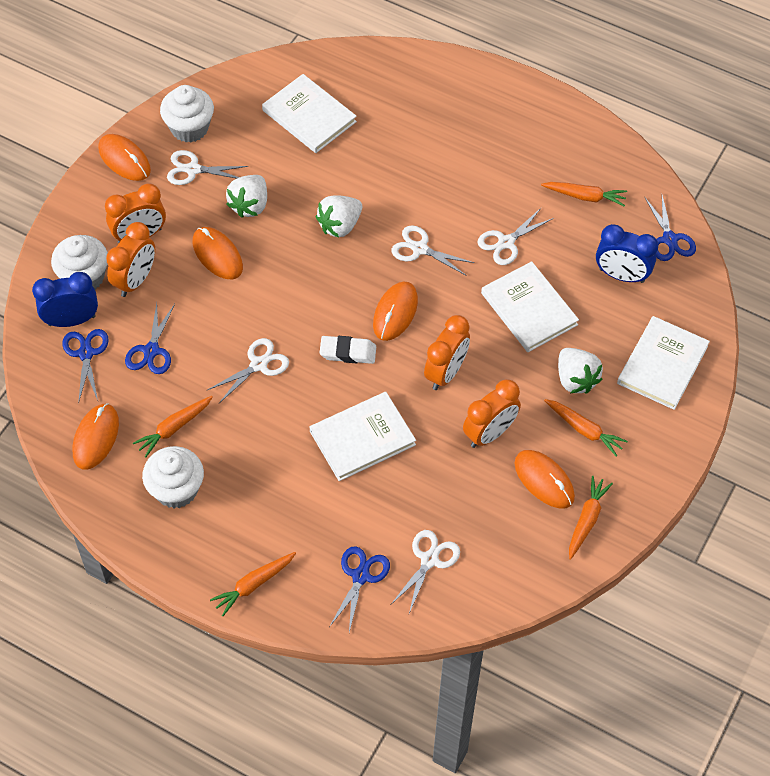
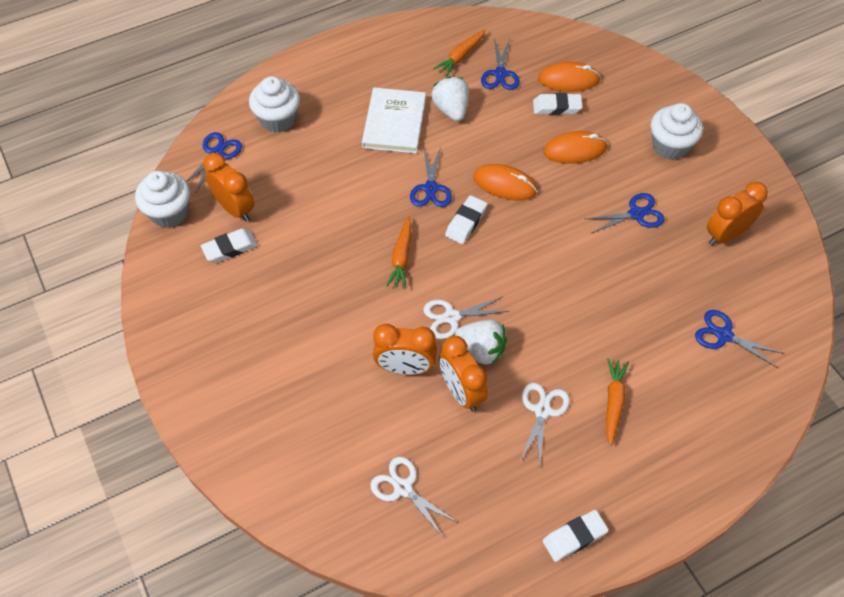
blue clock: [32,272,98,327] [596,224,658,283] = 2 -> none = 0
blue scissors: [62,329,109,404] [125,303,175,374] [329,546,390,632] [645,195,696,261] = 4 -> [186,132,242,192] [410,147,452,207] [481,39,520,90] [585,193,665,234] [695,310,784,368] = 5
orange carrot: [133,396,213,457] [210,552,296,616] [541,182,627,206] [544,399,628,456] [569,476,613,560] = 5 -> [386,216,412,289] [433,29,485,76] [606,358,629,446] = 3
orange mouse: [73,403,119,470] [98,134,151,181] [193,227,243,279] [373,282,418,341] [515,450,575,509] = 5 -> [473,164,537,200] [538,62,601,92] [544,131,608,164] = 3
white book: [262,74,357,153] [310,392,416,481] [481,261,579,352] [617,316,710,410] = 4 -> [362,88,426,154] = 1
white eraser: [320,336,376,364] = 1 -> [201,229,258,263] [445,195,487,244] [533,93,583,115] [543,510,609,562] = 4
white scissors: [167,150,248,185] [207,338,289,403] [391,225,475,276] [391,530,460,613] [477,208,554,265] = 5 -> [370,457,458,537] [423,296,510,339] [520,383,570,467] = 3
white strawberry: [226,175,267,218] [316,195,362,238] [558,348,603,394] = 3 -> [431,76,469,121] [455,319,507,365] = 2

